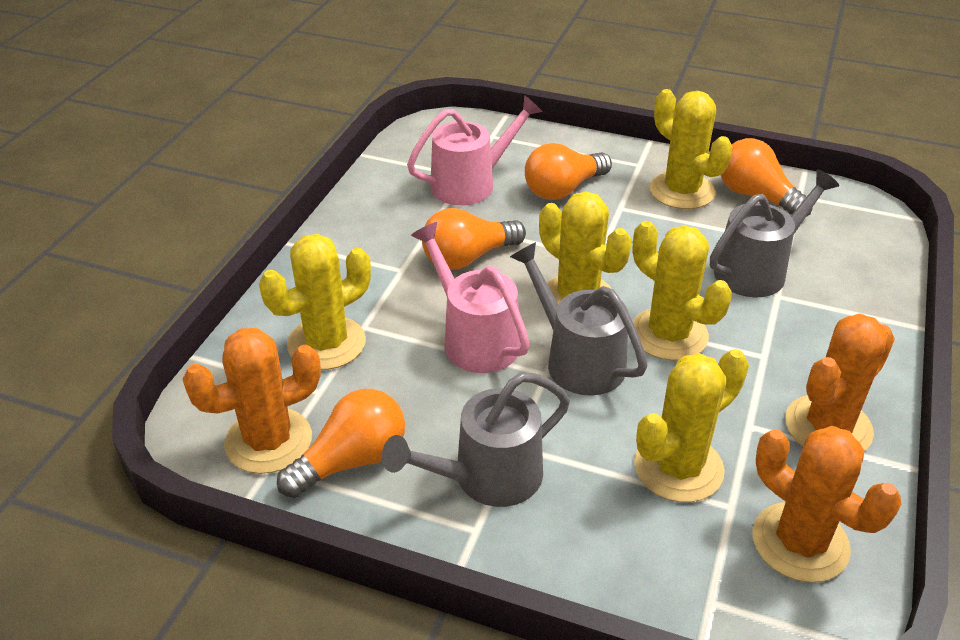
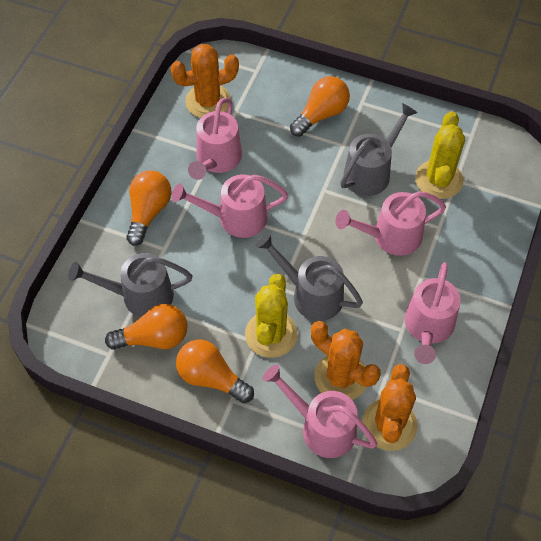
pink watering can: [407,95,543,205] [411,222,530,373] = 2 -> [172,175,288,238] [188,97,242,180] [263,365,378,458] [335,191,446,256] [405,262,461,364] = 5
yellow cactus: [259,234,371,370] [539,191,632,304] [632,221,732,361] [634,349,749,502] [649,89,733,209] = 5 -> [245,274,298,358] [415,111,465,199] = 2

